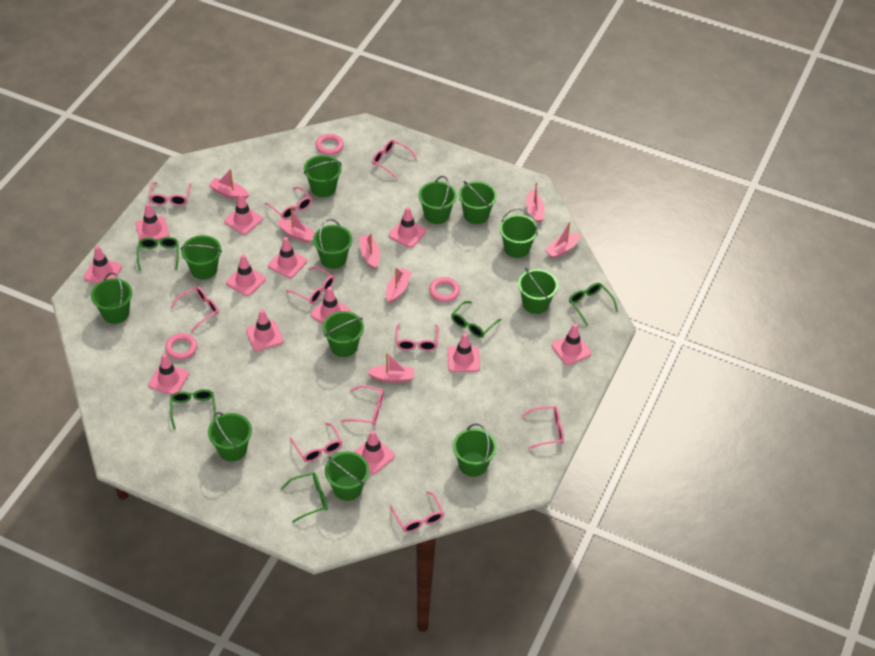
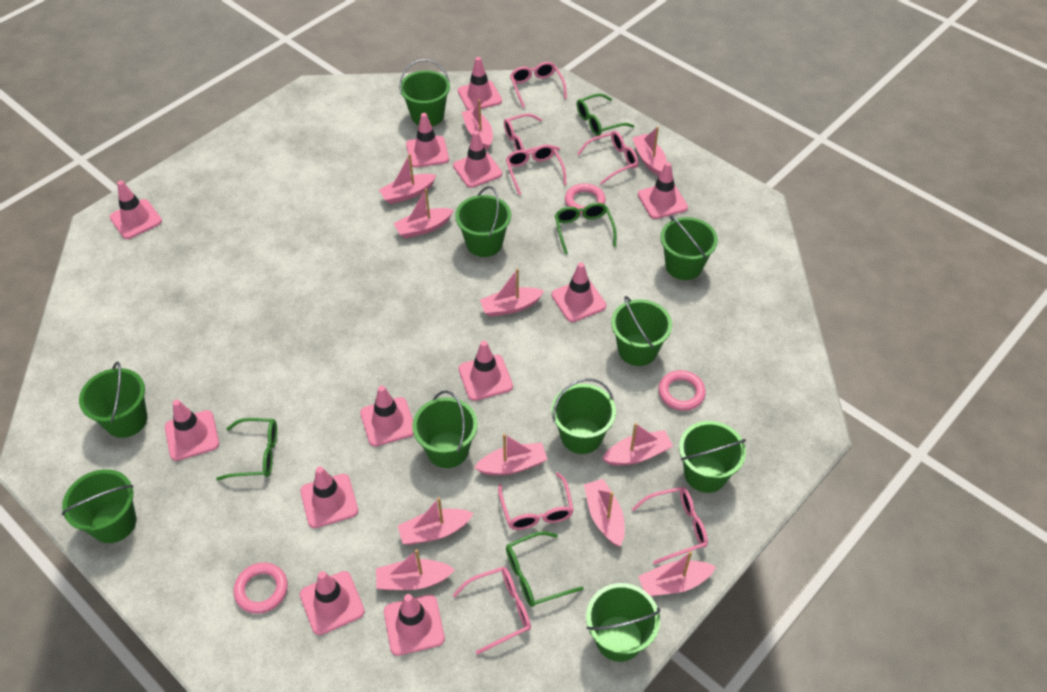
green bucket: [91,273,132,324] [181,235,222,280] [208,412,252,461] [304,155,342,197] [313,219,352,269] [323,311,364,357] [325,451,369,501] [418,176,457,224] [453,424,497,477] [458,181,497,224] [500,209,538,258] [518,268,558,314] = 12 -> [62,469,136,543] [79,361,148,438] [399,59,450,126] [412,390,478,468] [455,186,511,257] [551,378,616,454] [586,583,661,662] [611,296,672,366] [660,215,718,280] [679,421,746,493] = 10
green glasses: [137,237,179,271] [170,389,216,430] [281,472,328,523] [451,301,501,338] [569,283,618,326] = 5 -> [216,418,277,481] [506,531,584,607] [555,203,616,254] [577,93,634,136] = 4
pink boat: [209,169,249,200] [277,207,316,243] [359,233,380,270] [367,353,414,383] [386,267,412,303] [526,182,544,223] [544,222,581,259] = 7 -> [376,549,455,590] [379,154,436,204] [394,188,453,238] [398,497,474,545] [462,100,493,150] [474,434,548,475] [480,269,544,317] [584,479,625,546] [602,423,673,465] [632,126,667,176] [638,551,716,596] = 11
pink glasses: [149,182,191,206] [170,286,219,332] [265,187,312,219] [286,267,335,304] [290,422,342,462] [341,385,384,425] [372,139,417,179] [390,491,444,533] [396,323,439,351] [521,406,564,449] = 10 -> [453,567,531,655] [498,472,574,530] [504,113,560,152] [506,144,567,195] [510,62,567,108] [577,131,638,185] [632,487,708,565] = 7

